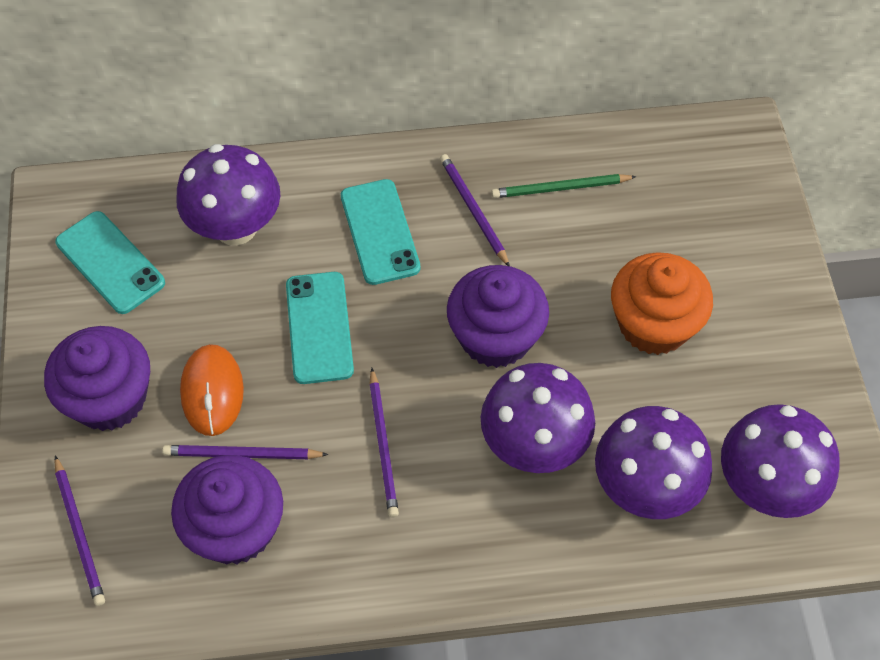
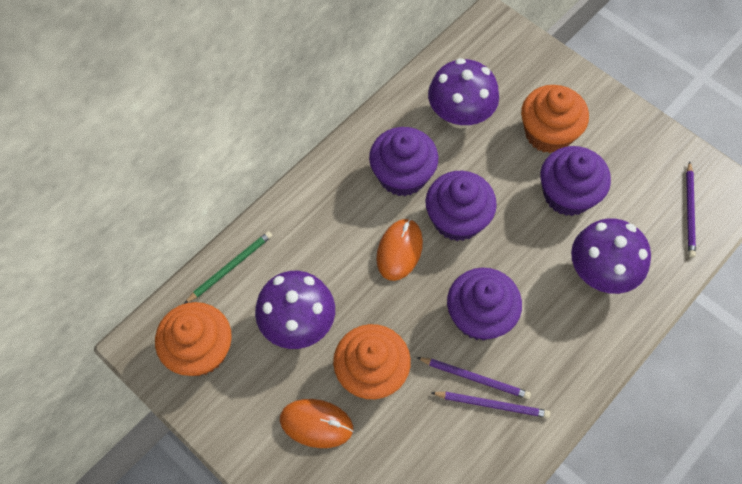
orange cupcake: [611,252,713,355] = 1 -> [155,302,232,376] [333,324,411,399] [521,85,589,153] = 3
orange mouse: [180,344,244,436] = 1 -> [280,399,353,448] [376,219,423,281] = 2
purple cupcake: [44,326,150,431] [171,455,283,564] [447,265,549,368] = 3 -> [369,127,438,196] [425,171,497,241] [447,268,522,341] [541,146,611,216] = 4
purple mushroom: [176,144,280,245] [481,363,595,473] [595,406,712,519] [721,404,840,518] = 4 -> [255,271,335,349] [428,58,499,129] [571,218,651,294] = 3
purple pencil: [55,455,105,606] [162,445,329,459] [369,368,399,517] [440,154,510,266] = 4 -> [417,357,531,399] [431,392,550,418] [686,161,696,257] = 3
turquoise phone: [55,211,165,314] [286,272,354,384] [341,179,421,285] = 3 -> none = 0

